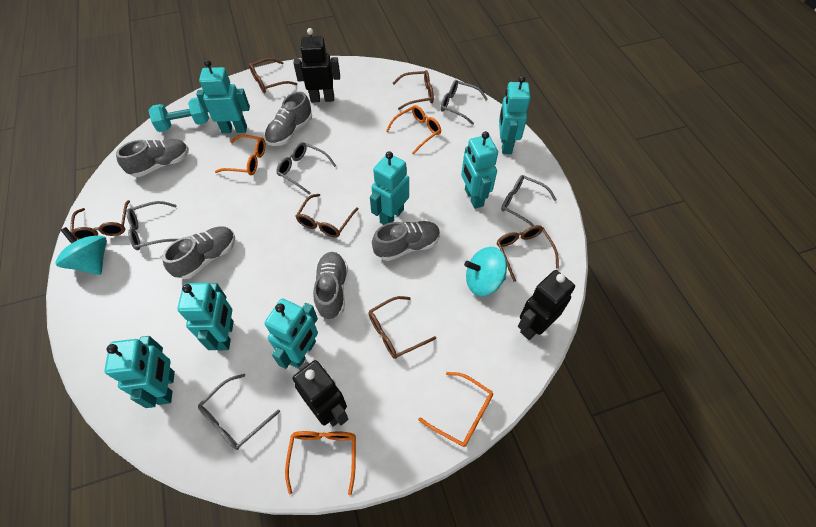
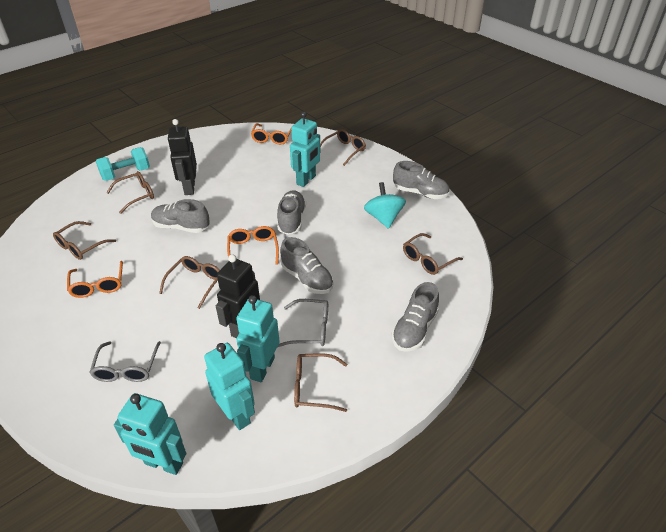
black robot: [293,360,348,427] [294,28,340,103] [518,270,575,340] = 3 -> [167,119,197,195] [216,254,260,339] = 2
grey glasses: [126,201,178,250] [198,374,280,450] [276,142,336,195] [440,80,488,125] [501,175,557,226] = 5 -> [89,341,161,382] [278,299,328,347] = 2
orange glasses: [215,135,266,175] [285,431,356,495] [386,105,441,154] [418,372,493,447] = 4 -> [67,261,123,298] [227,226,279,265] [251,123,291,145] = 3
turquoise robot: [104,336,175,408] [177,283,234,351] [196,60,250,133] [265,298,318,369] [370,151,409,225] [461,131,498,209] [499,76,530,154] = 7 -> [114,393,186,475] [204,343,255,430] [236,295,280,382] [290,111,320,187] = 4
turquoise spinning top: [55,227,107,275] [464,247,507,296] = 2 -> [364,182,406,229] = 1

